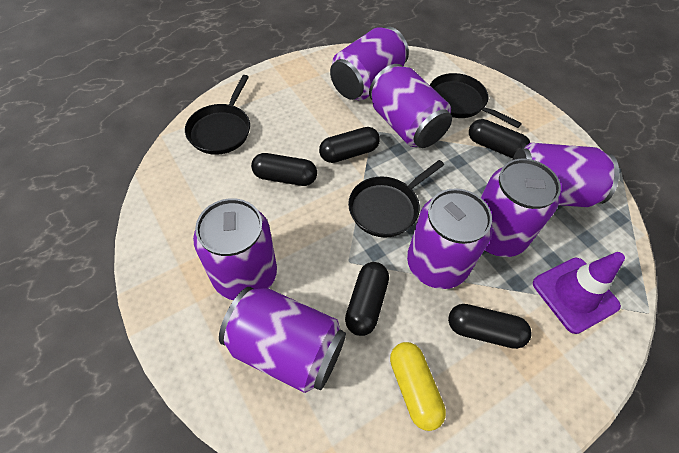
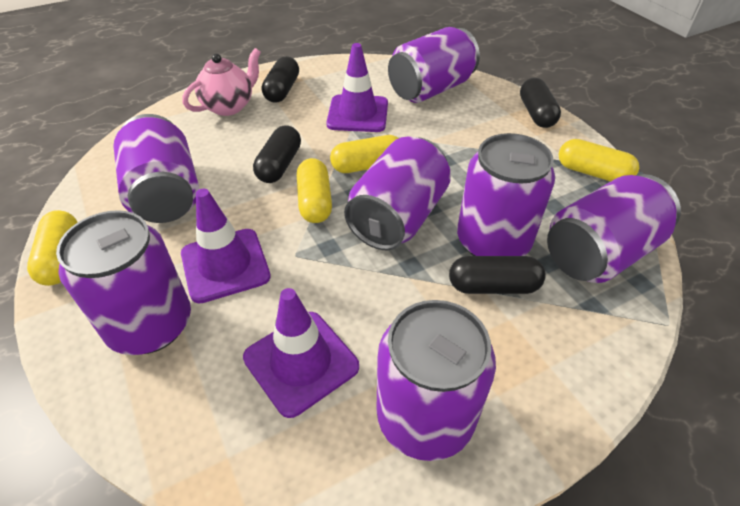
black capsule: [251,153,317,186] [319,127,380,163] [345,262,389,336] [448,304,532,349] [469,119,530,158] = 5 -> [253,125,301,183] [262,56,299,103] [449,256,546,294] [520,78,561,128] = 4
black pan: [185,75,250,155] [348,160,444,237] [430,73,522,128] = 3 -> none = 0
pink teapot: none = 0 -> [182,48,261,116] = 1
purple traffic cone: [533,252,625,334] = 1 -> [181,189,271,304] [243,288,359,418] [326,43,388,132] = 3
yellow capsule: [390,342,446,431] = 1 -> [27,210,78,286] [297,158,332,223] [330,135,399,173] [559,139,639,181] = 4

